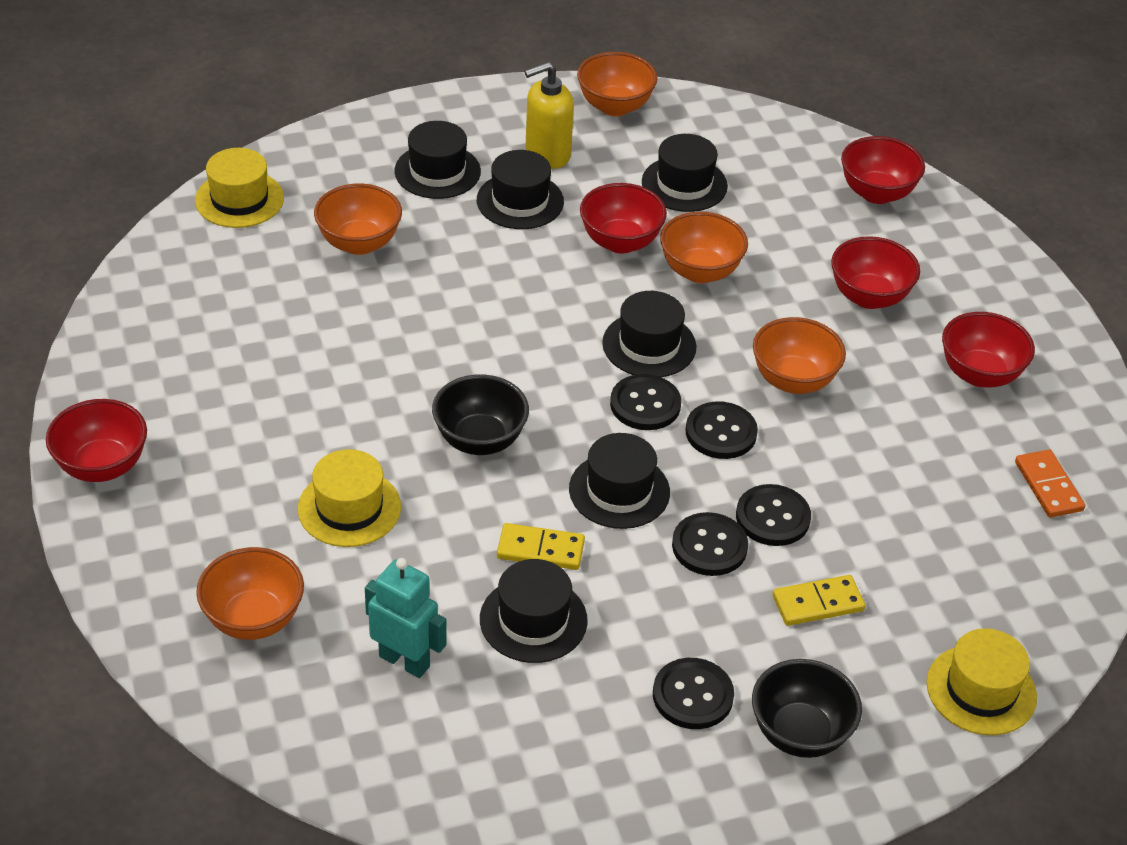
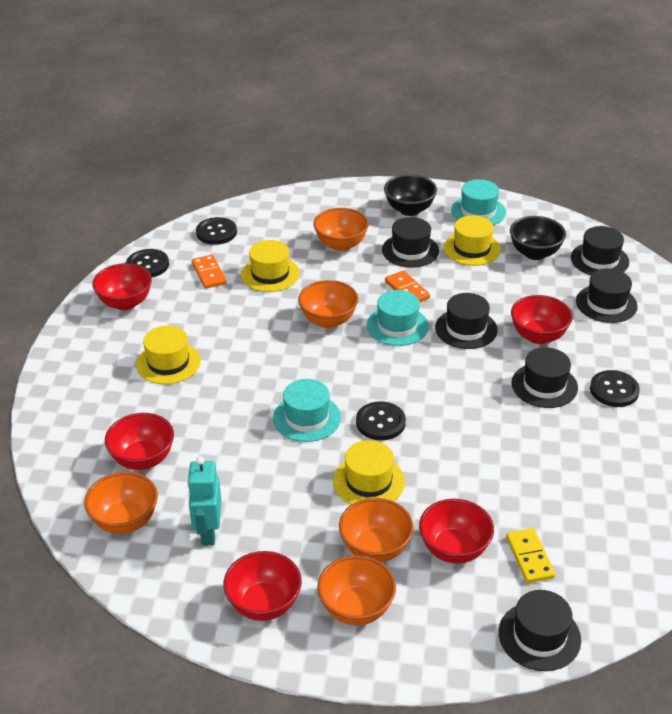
black button: [610,374,681,430] [653,658,734,729] [672,512,748,576] [685,401,758,459] [736,484,811,546] = 5 -> [126,249,169,277] [196,217,237,245] [356,401,406,440] [590,370,640,407] = 4
orange domino: [1015,450,1085,518] = 1 -> [192,255,227,289] [385,270,430,302] = 2
turquoise hat: none = 0 -> [273,379,341,442] [367,290,429,346] [451,179,506,225] = 3
yellow domino: [497,523,585,570] [773,575,865,626] = 2 -> [506,528,556,583] = 1
yellow hat: [195,148,284,228] [298,449,401,547] [926,628,1037,735] = 3 -> [136,326,201,384] [241,240,300,292] [333,440,405,505] [444,215,501,266] = 4
yellow soap dispenser: [524,62,574,169] = 1 -> none = 0

